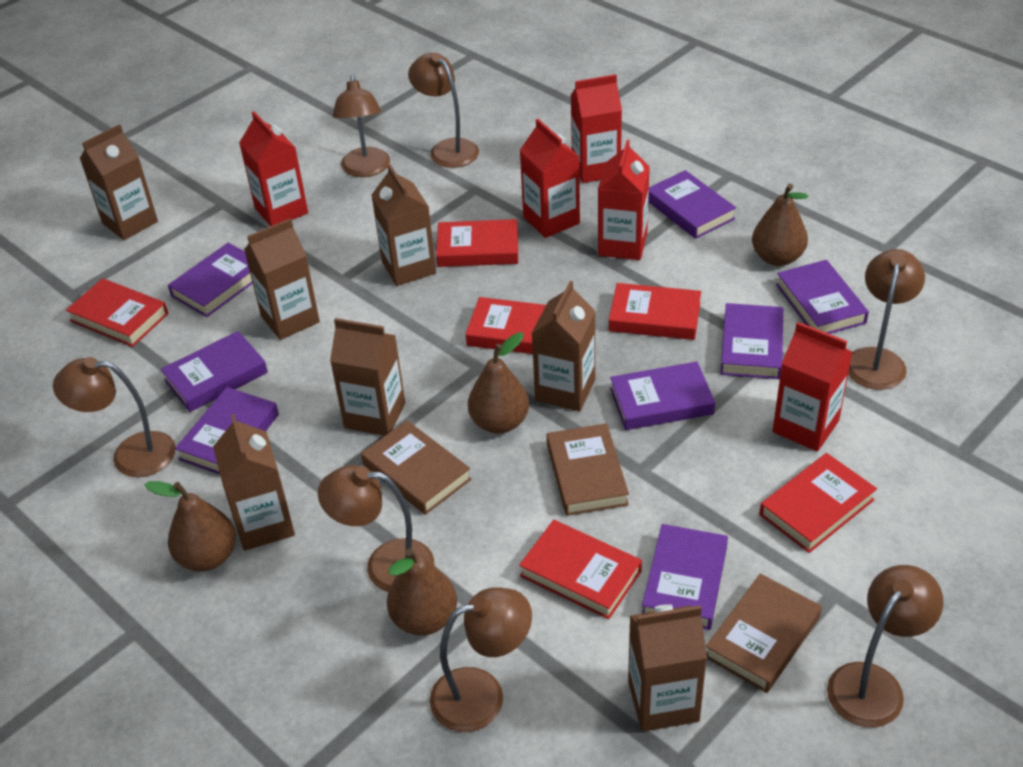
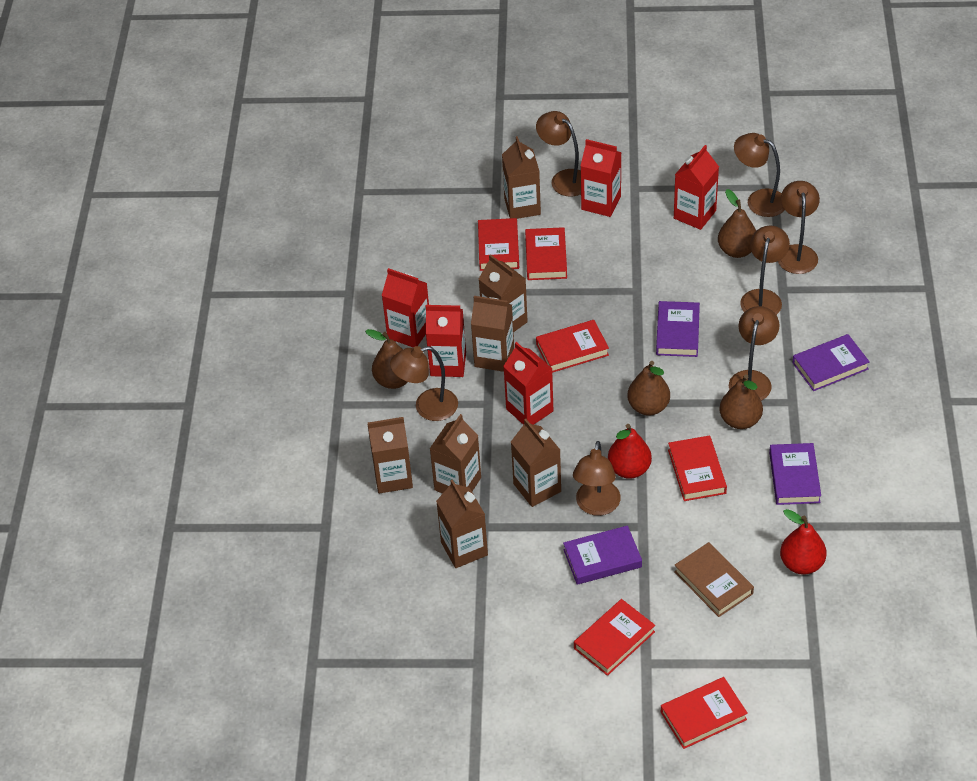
brown book: [361,420,471,515] [547,423,629,516] [706,574,822,693] = 3 -> [674,542,754,617] = 1
purple book: [161,331,268,412] [168,243,253,317] [175,387,279,474] [610,362,715,430] [642,524,728,630] [648,170,736,239] [721,303,783,379] [776,260,869,334] = 8 -> [563,525,642,585] [656,301,700,357] [769,443,821,505] [792,334,870,391] = 4
red pear: none = 0 -> [608,424,652,479] [780,509,827,575] = 2

